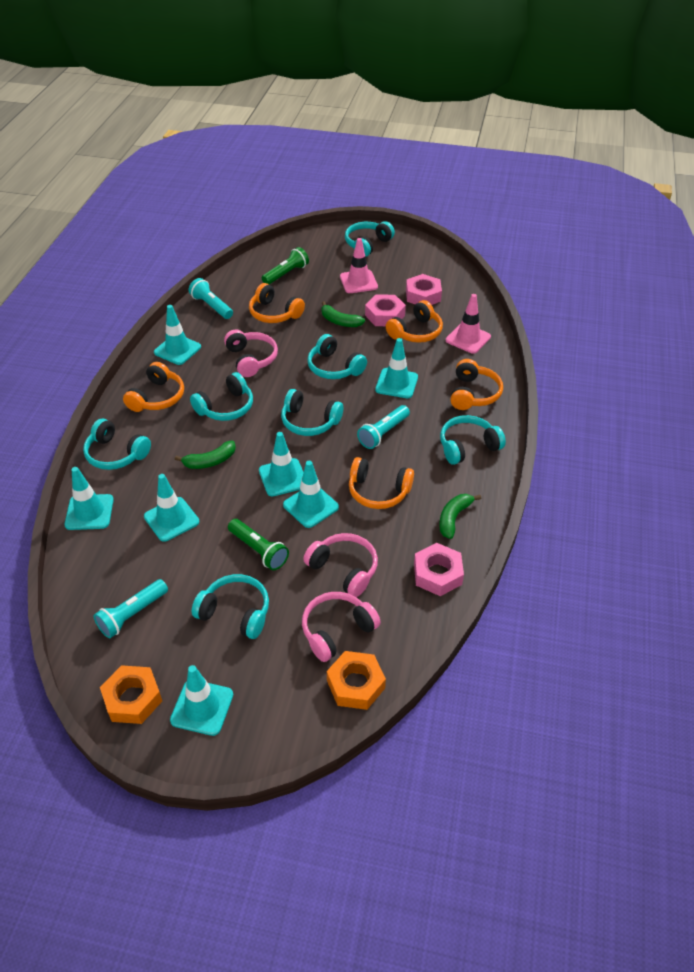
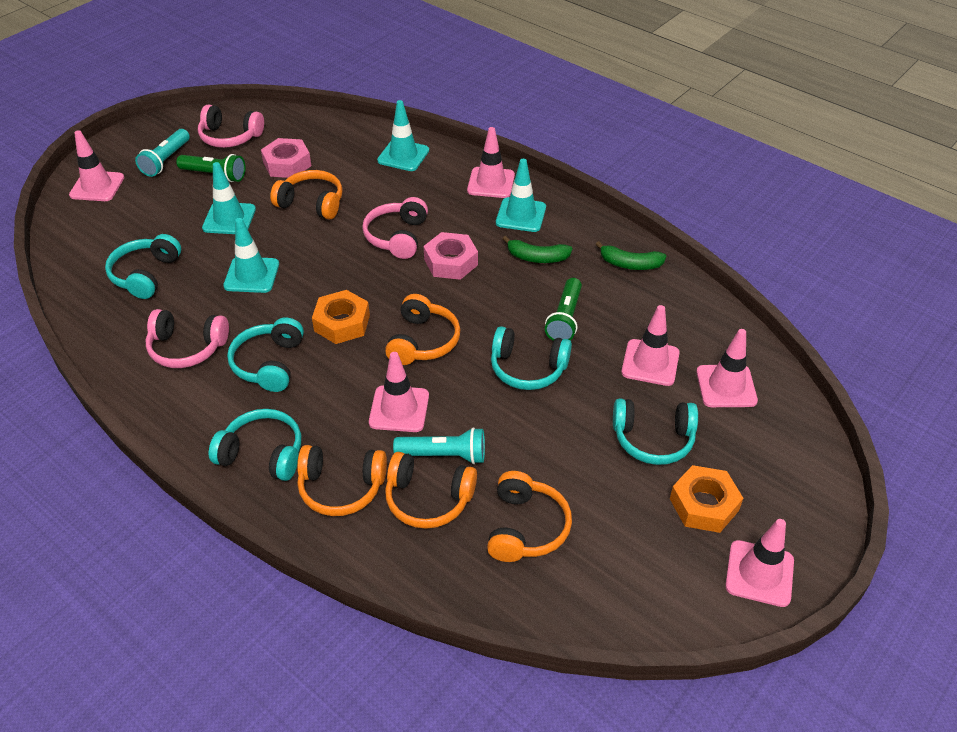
green banana: [175,440,236,469] [321,301,365,327] [439,494,481,539] = 3 -> [503,236,572,263] [596,241,666,270] = 2
pink nut: [365,295,406,326] [406,274,442,305] [414,543,464,596] = 3 -> [261,138,311,178] [424,232,478,280] = 2
pink traffic cone: [340,238,378,293] [446,294,491,354] = 2 -> [69,130,124,201] [369,352,429,432] [467,127,515,198] [621,305,680,386] [696,329,758,407] [725,519,794,607] = 6
turquoise flashlight: [94,579,168,638] [189,278,233,319] [357,405,410,449] = 3 -> [135,129,190,177] [393,427,485,464] = 2
turquoise headphones: [83,419,151,470] [190,372,253,421] [192,574,269,639] [281,389,343,436] [307,334,367,379] [345,221,395,257] [440,415,506,465] = 7 -> [105,234,181,299] [209,409,301,481] [227,317,304,392] [491,326,572,390] [613,398,698,465] = 5
turquoise traffic cone: [65,467,114,530] [144,474,199,542] [154,305,201,365] [170,665,233,736] [259,432,304,496] [283,461,339,528] [375,338,418,398] = 7 -> [202,162,256,234] [223,218,279,293] [377,100,429,171] [496,159,546,232] = 4

